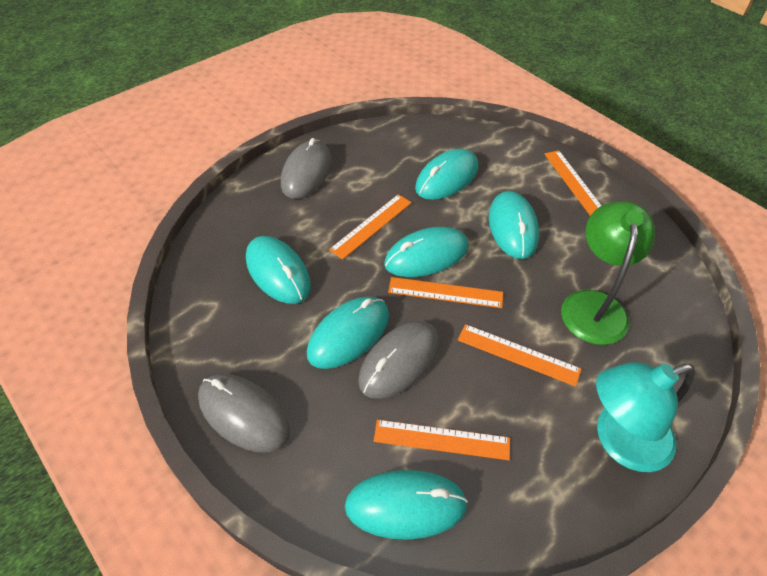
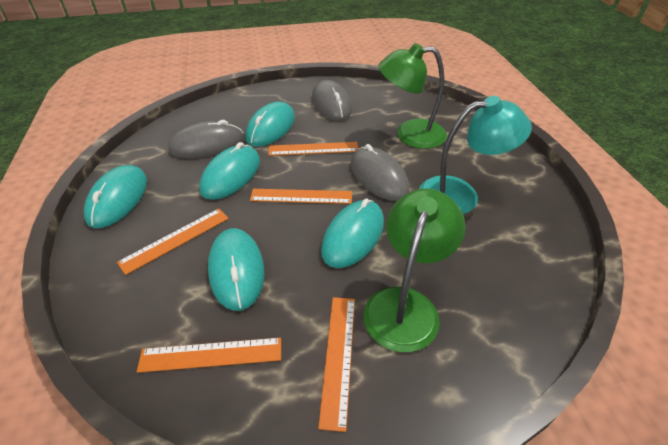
green lamp: [561,201,655,345] = 1 -> [363,188,466,352] [379,43,447,149] = 2
turquoise mouse: [246,236,311,304] [307,297,389,369] [345,470,468,540] [384,227,469,277] [415,149,478,200] [489,191,539,259] = 6 -> [84,165,147,228] [199,142,260,200] [208,228,265,311] [245,101,295,147] [321,199,384,268] = 5

